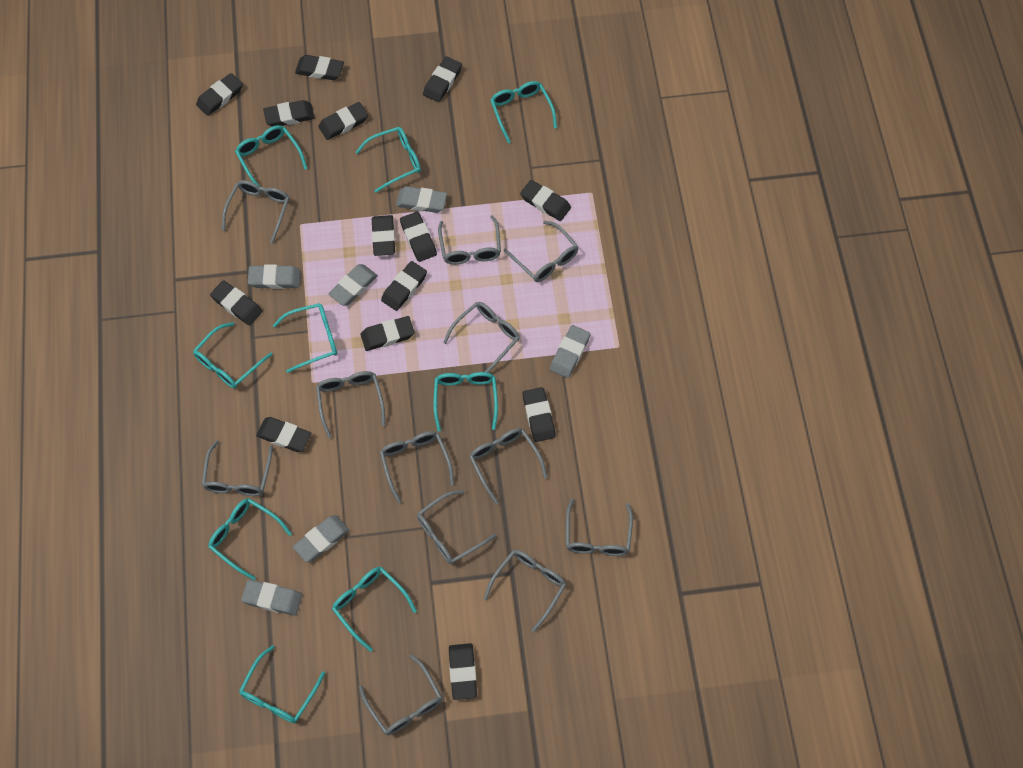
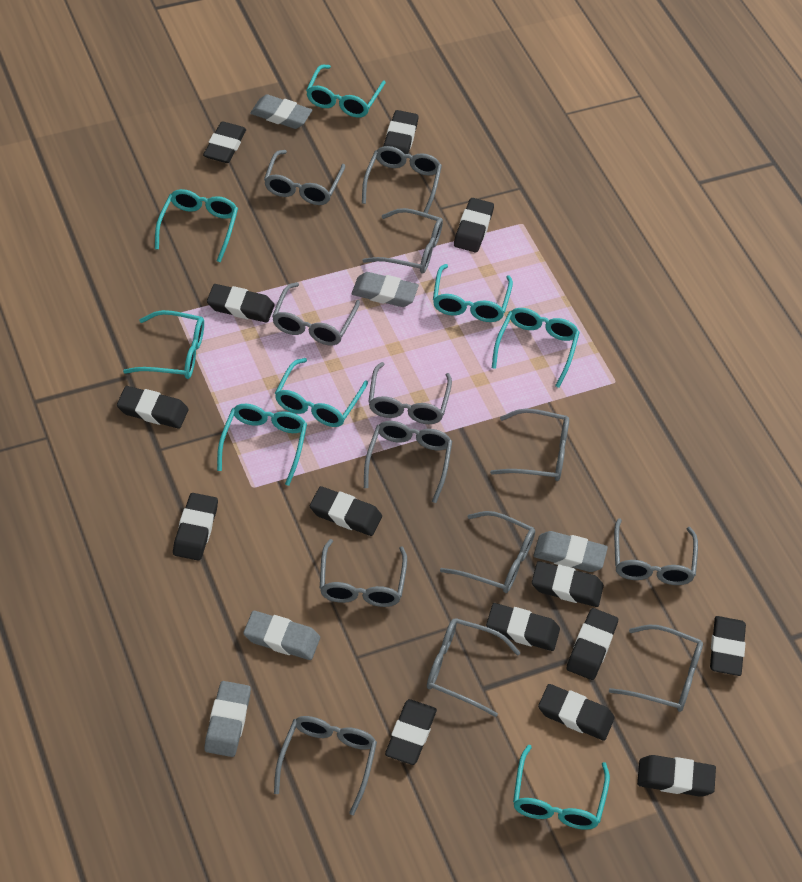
grey eraser: [241,580,302,616] [248,265,301,289] [293,515,350,562] [328,264,378,306] [396,186,447,213] [550,325,590,378] = 6 -> [204,681,251,757] [243,611,320,660] [250,94,312,129] [352,272,419,307] [533,531,608,572] = 5
grey glasses: [202,440,273,496] [222,180,290,244] [316,371,385,438] [359,654,442,735] [380,431,454,503] [417,490,497,564] [438,215,501,265] [443,302,520,373] [469,428,547,504] [484,550,566,632] [504,221,578,282] [566,499,633,556] = 12 -> [264,150,345,205] [272,282,360,345] [274,716,377,815] [320,539,407,607] [362,146,442,213] [363,208,443,274] [364,421,452,503] [368,362,452,424] [427,618,521,717] [440,511,535,593] [490,409,569,481] [609,625,703,712] [614,518,698,585] = 13
turquoise glasses: [193,322,273,389] [208,498,292,580] [235,125,308,191] [239,645,325,723] [273,303,337,373] [332,567,417,652] [356,127,421,193] [433,372,498,432] [490,81,557,144] = 9 -> [123,310,204,379] [155,189,238,262] [217,404,307,486] [275,358,368,427] [306,64,386,118] [433,264,513,322] [492,308,580,388] [513,745,610,830] = 8

